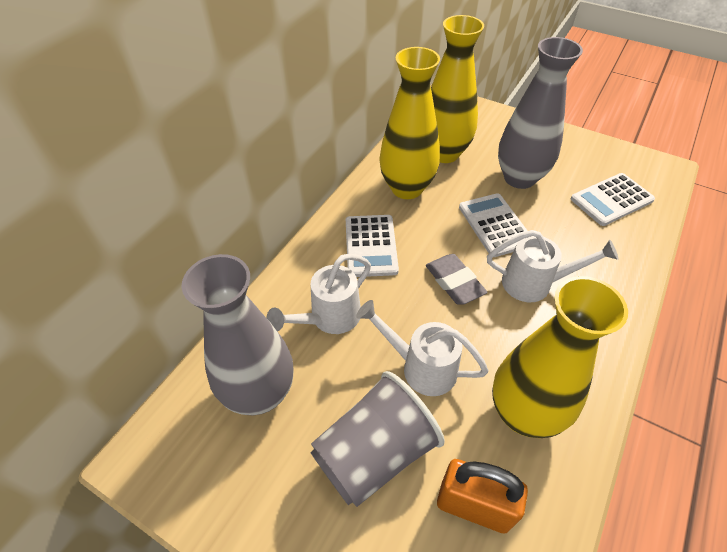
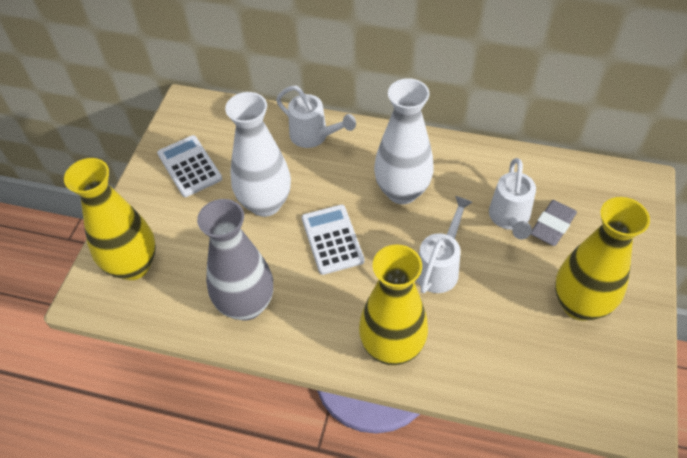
grey cup: [310,371,445,507] = 1 -> none = 0
grey vase: [181,254,293,415] [498,37,583,189] = 2 -> [197,199,273,321] = 1
orange padlock: [437,459,528,533] = 1 -> none = 0
white calculator: [346,215,399,277] [459,193,528,257] [571,173,655,226] = 3 -> [157,135,222,197] [302,205,365,275] = 2
white vase: none = 0 -> [225,92,291,217] [374,78,433,204] = 2

